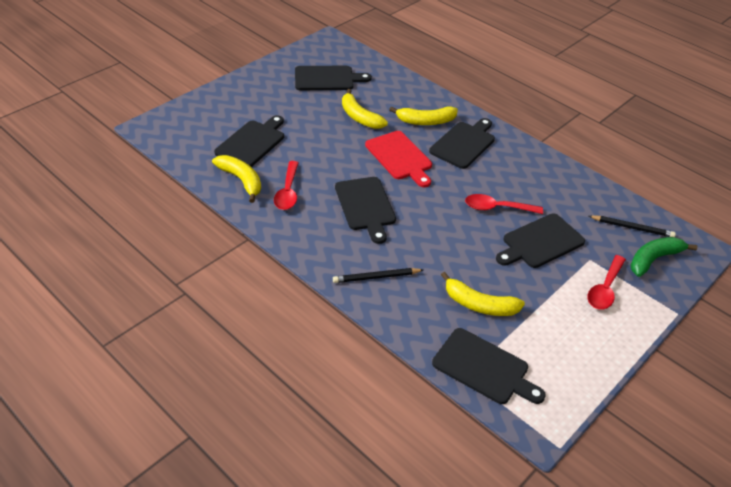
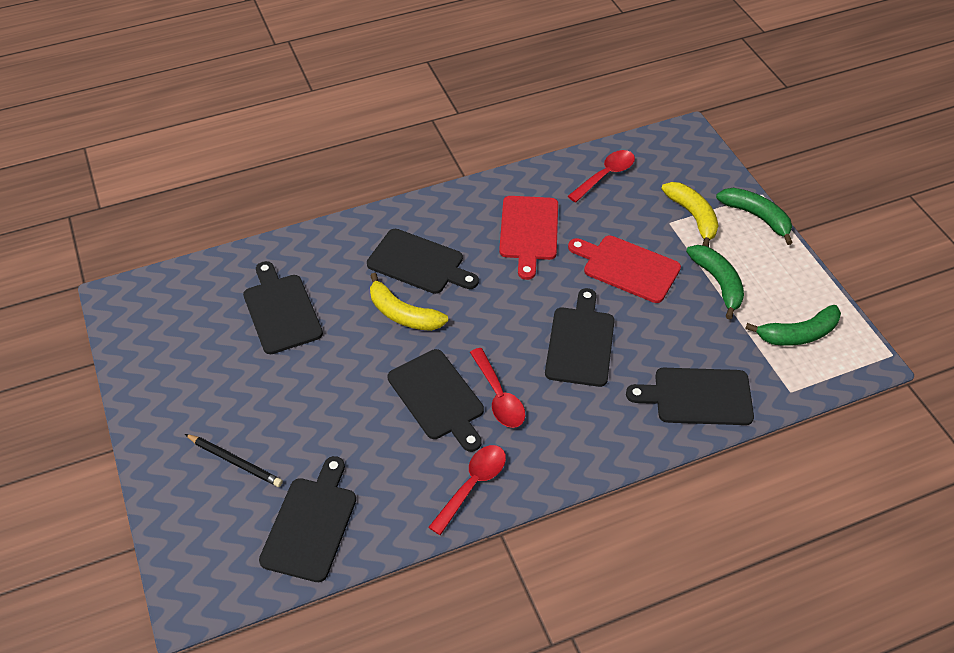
black pencil: [333,268,423,283] [589,216,676,237] = 2 -> [185,434,283,487] = 1
green banana: [630,237,698,277] = 1 -> [686,245,744,319] [716,188,793,245] [745,305,841,346] = 3
red cutting board: [365,131,432,187] = 1 -> [499,196,558,280] [568,235,681,303] = 2
yellow banana: [212,155,261,203] [342,89,388,129] [389,106,458,125] [441,272,525,316] = 4 -> [370,273,448,331] [661,182,718,247] = 2

